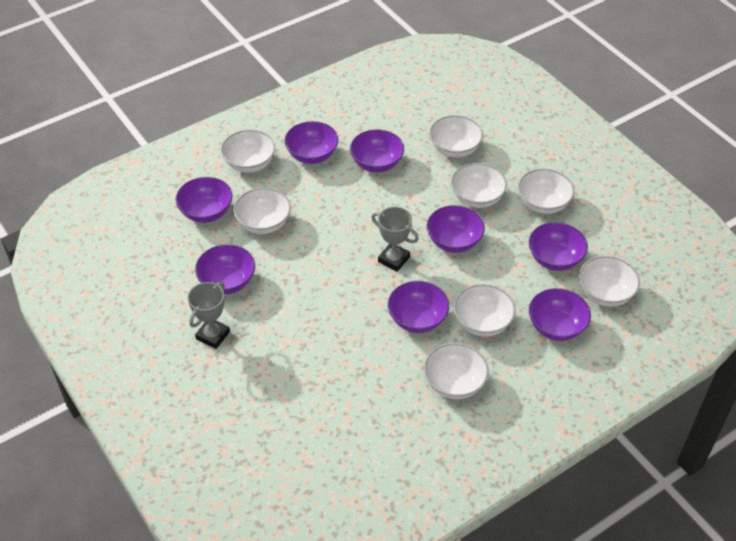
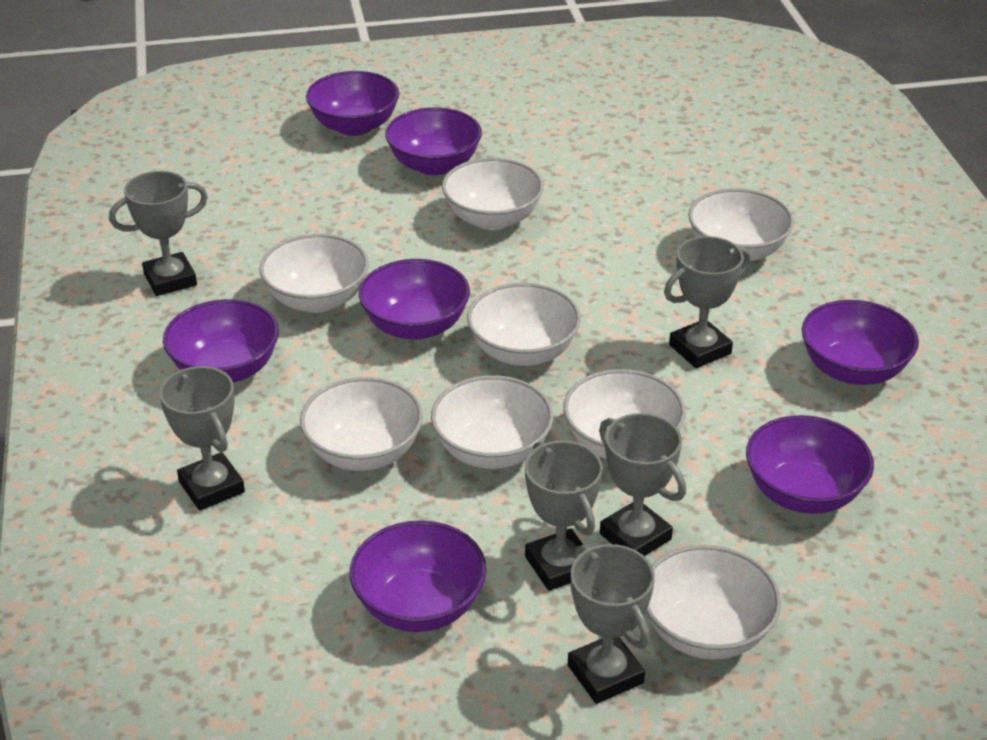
grey trophy: [188,282,230,349] [371,207,419,272] = 2 -> [109,171,208,296] [159,366,245,511] [525,440,603,591] [568,544,655,704] [599,413,686,556] [664,236,751,368] = 6
purple bowl: [176,177,233,223] [195,244,255,294] [284,121,339,164] [350,129,404,172] [388,281,449,333] [427,205,485,253] [529,222,588,271] [529,288,591,341] = 8 -> [163,299,279,383] [306,71,399,136] [350,520,487,632] [359,259,470,340] [385,107,482,175] [746,415,874,514] [802,300,919,385] = 7

